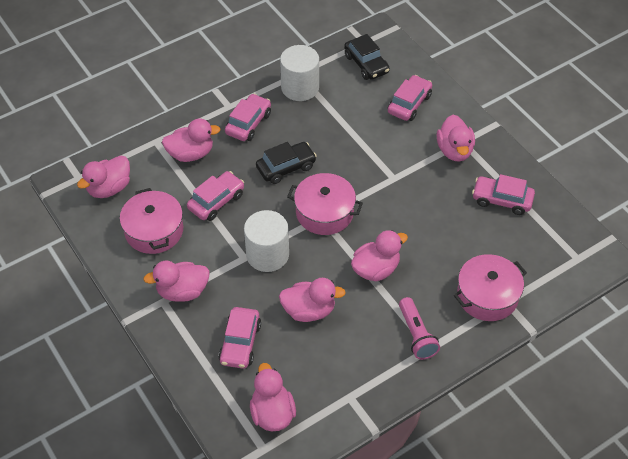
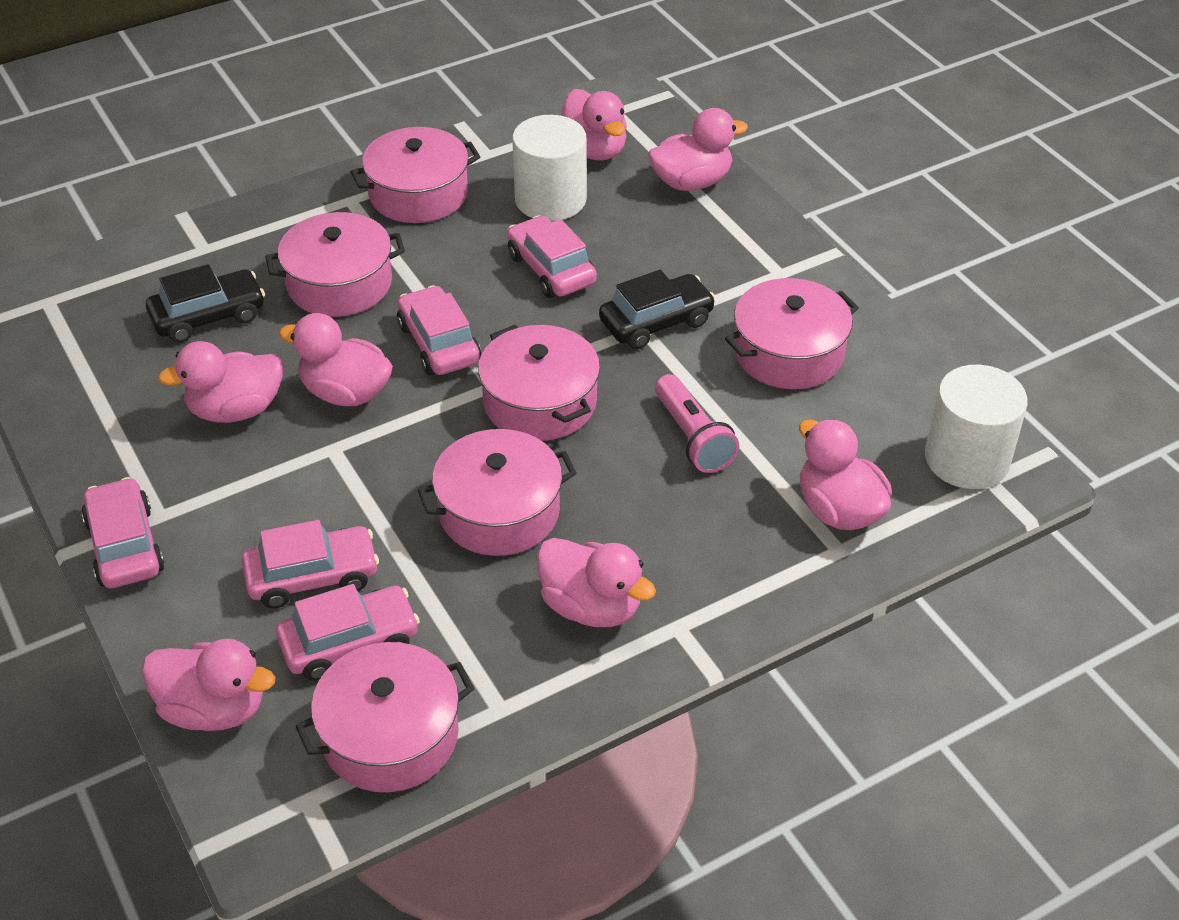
pink pot: [120,188,183,254] [287,173,363,235] [454,254,527,321] = 3 -> [265,212,405,317] [296,642,474,792] [351,127,480,223] [418,429,577,556] [478,325,600,441] [725,278,859,389] = 6

